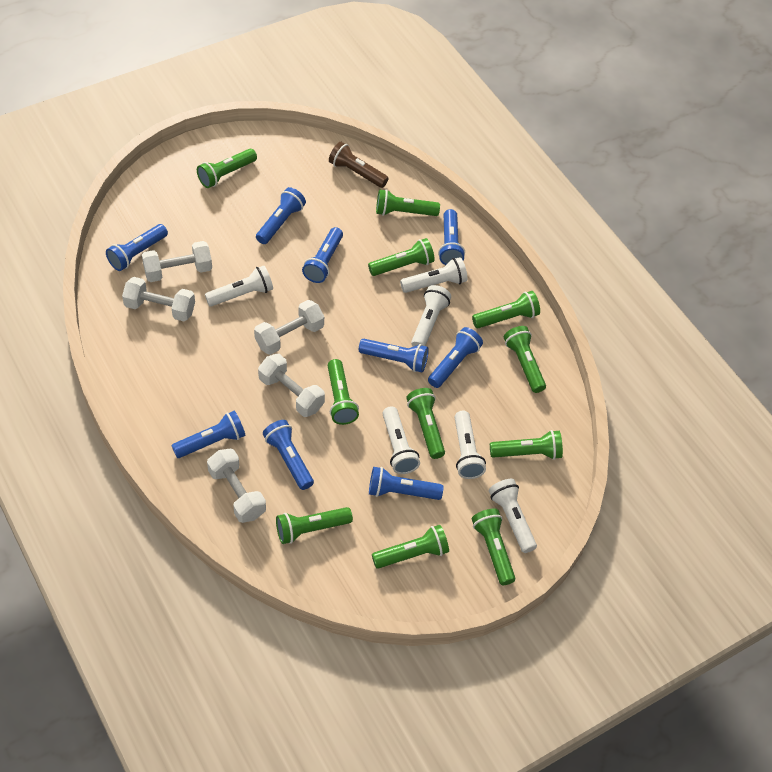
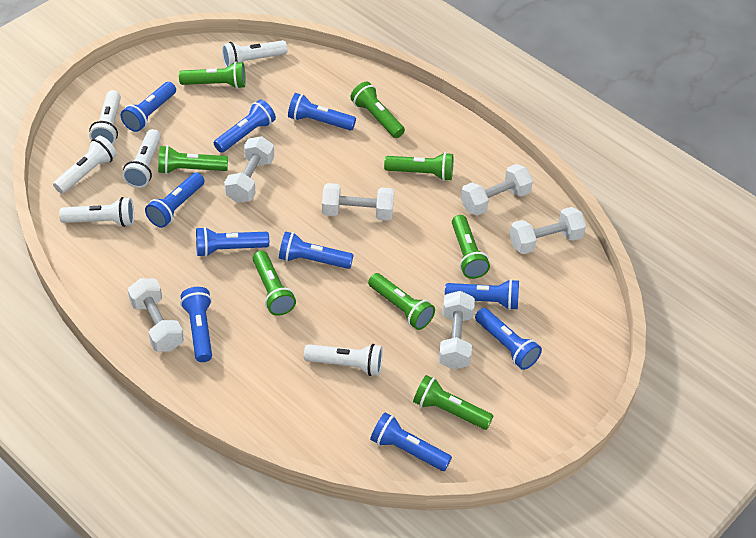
blue flashlight: [106,224,168,271] [171,410,246,458] [256,187,306,244] [263,420,314,490] [302,227,343,283] [359,339,429,372] [369,467,443,500] [428,327,483,388] [438,209,465,265] = 9 -> [121,82,176,132] [145,172,204,228] [180,287,212,362] [196,227,269,257] [214,99,276,153] [279,231,353,269] [288,93,356,131] [370,412,452,471] [445,279,519,310] [475,308,542,370] = 10
brown flashlight: [329,142,389,188] = 1 -> none = 0
green flashlight: [197,149,257,188] [276,507,353,544] [328,359,359,425] [368,238,435,276] [372,525,449,569] [376,189,440,216] [406,388,445,459] [472,291,540,328] [472,509,515,585] [490,430,563,460] [504,326,546,393] = 11 -> [158,145,228,174] [179,61,246,89] [253,251,296,316] [350,82,405,138] [368,273,435,330] [384,152,453,181] [413,375,493,430] [452,215,490,279] = 8
white dumbbell: [122,277,195,321] [142,241,212,282] [207,449,266,523] [254,300,324,355] [258,354,325,417] = 5 -> [128,278,184,352] [224,136,274,203] [322,183,394,221] [438,291,475,369] [461,164,533,216] [510,207,586,254] = 6

